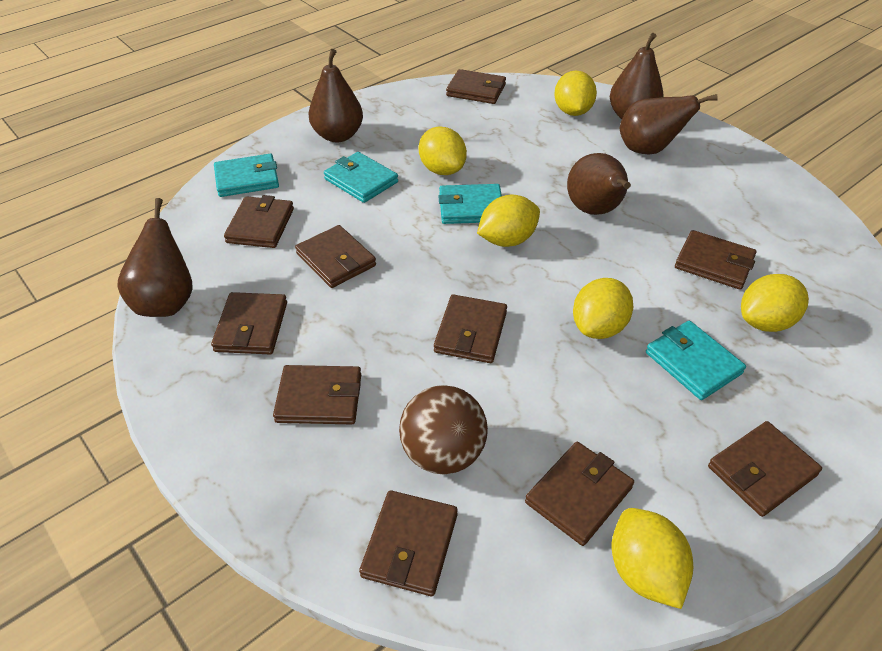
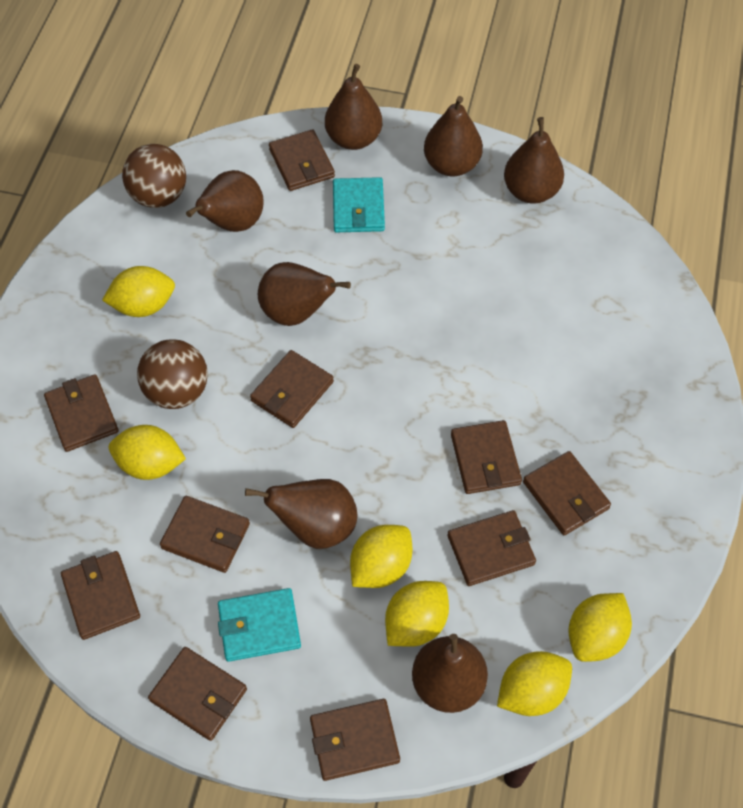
brown ball: [399,385,488,474] = 1 -> [122,144,186,208] [137,339,208,409] = 2
brown pear: [117,198,193,317] [308,49,363,142] [567,153,631,215] [610,33,664,119] [620,94,718,155] = 5 -> [186,170,264,232] [245,479,357,549] [258,262,351,326] [325,64,382,150] [412,634,488,713] [424,96,483,176] [504,117,564,204] = 7
turquoise wallet: [214,154,279,197] [324,152,398,203] [438,184,502,224] [646,321,746,400] = 4 -> [218,588,301,662] [333,177,385,232] = 2

